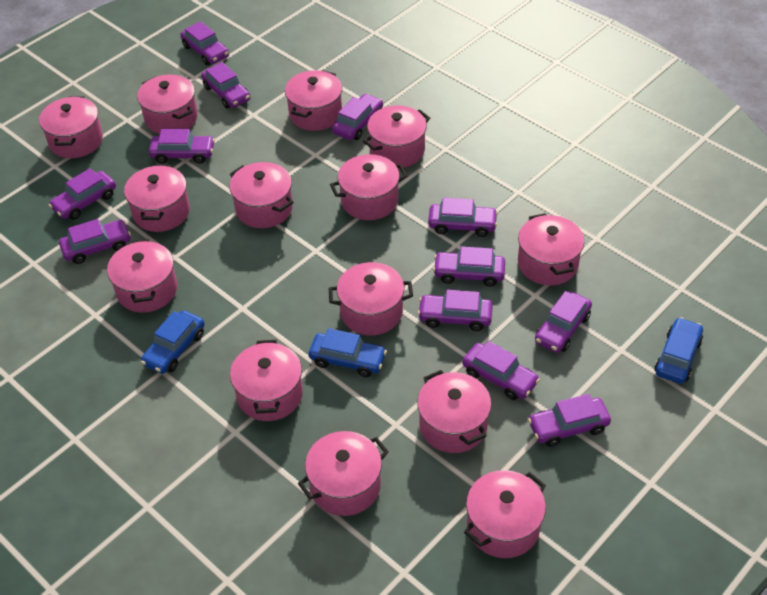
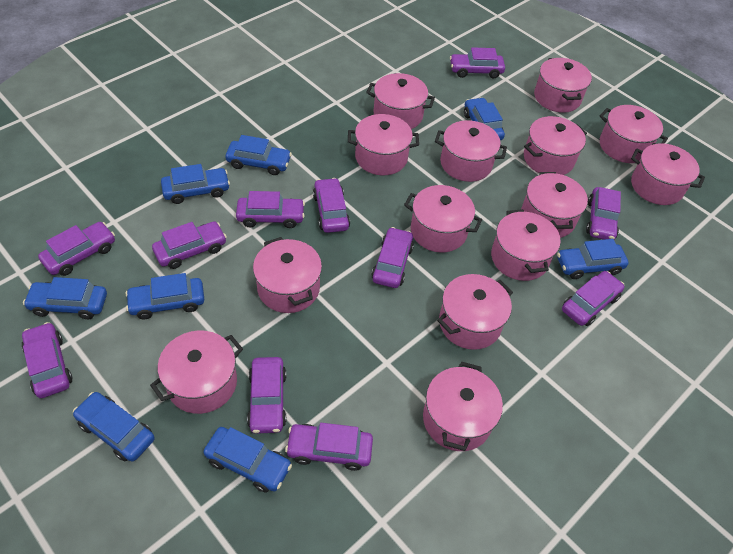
blue car: [141,310,205,374] [309,328,387,377] [654,317,703,384] = 3 -> [23,277,107,319] [73,392,155,462] [125,273,204,319] [161,164,230,204] [203,427,292,493] [225,135,292,175] [464,97,505,140] [557,239,629,279] = 8
purple car: [49,168,116,220] [59,219,131,264] [149,129,215,164] [180,21,229,65] [201,62,250,109] [332,94,383,140] [418,290,493,331] [428,198,498,237] [433,246,505,287] [462,341,540,400] [528,394,611,447] [535,291,592,353] = 12 -> [22,322,72,398] [38,222,115,276] [152,221,227,269] [236,191,305,228] [247,357,286,434] [285,423,373,471] [313,178,350,233] [371,227,414,288] [450,47,505,79] [562,271,624,326] [586,187,621,240] = 11

